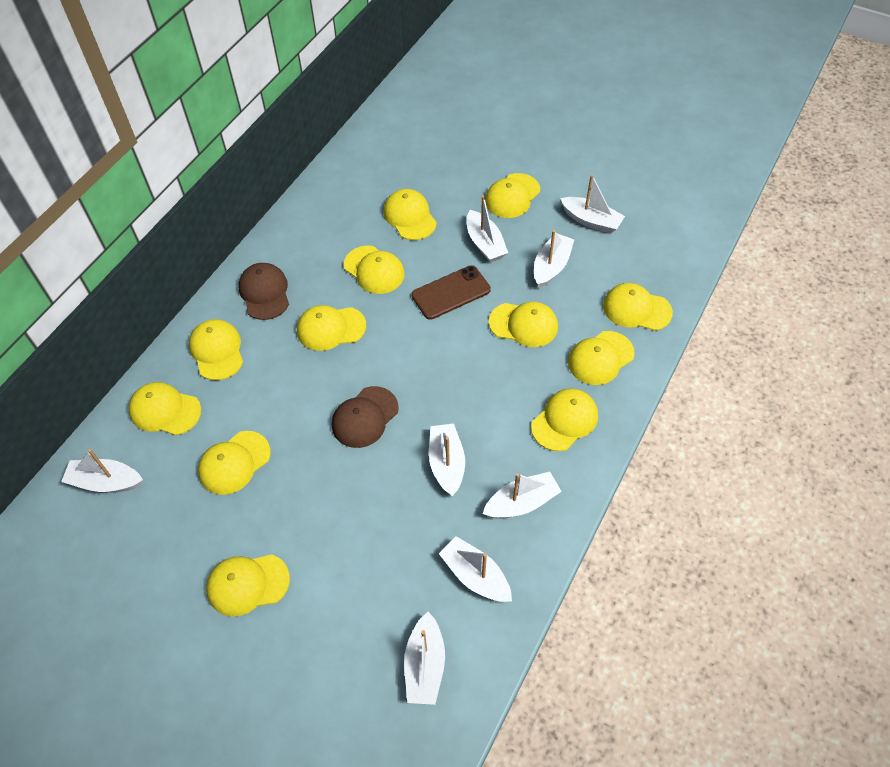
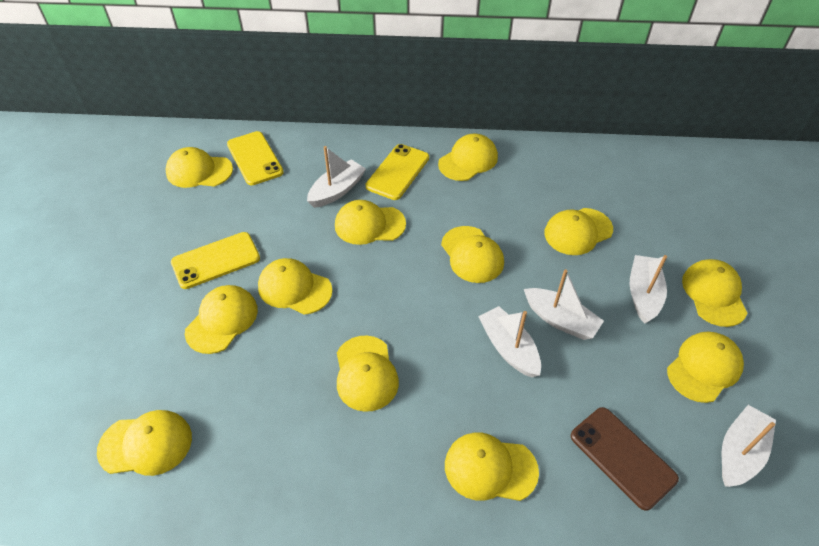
brown cap: [238,263,289,320] [332,386,399,448] = 2 -> none = 0
white boat: [61,449,143,493] [404,612,445,705] [429,424,465,496] [439,536,512,602] [467,195,508,262] [482,472,562,519] [534,230,574,288] [560,175,625,234] = 8 -> [307,146,366,208] [478,306,541,377] [524,269,604,340] [629,255,667,324] [722,405,776,487] = 5
yellow phone: none = 0 -> [171,232,260,289] [227,131,284,185] [365,144,429,200] = 3

